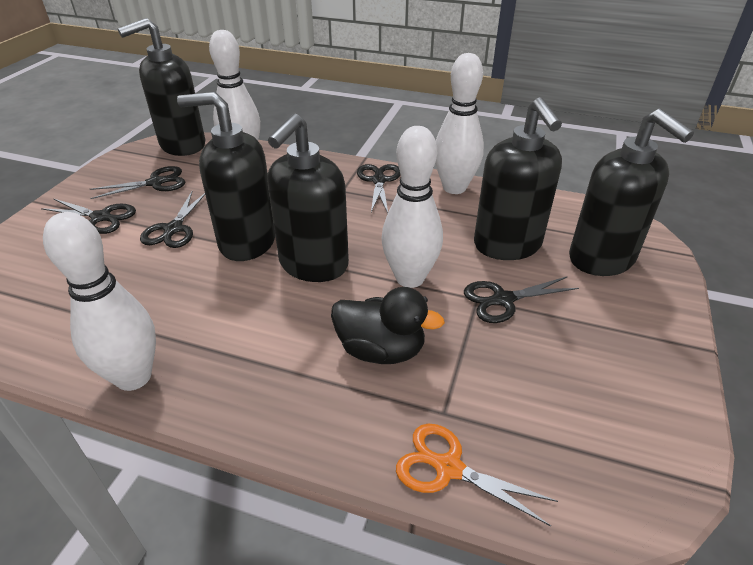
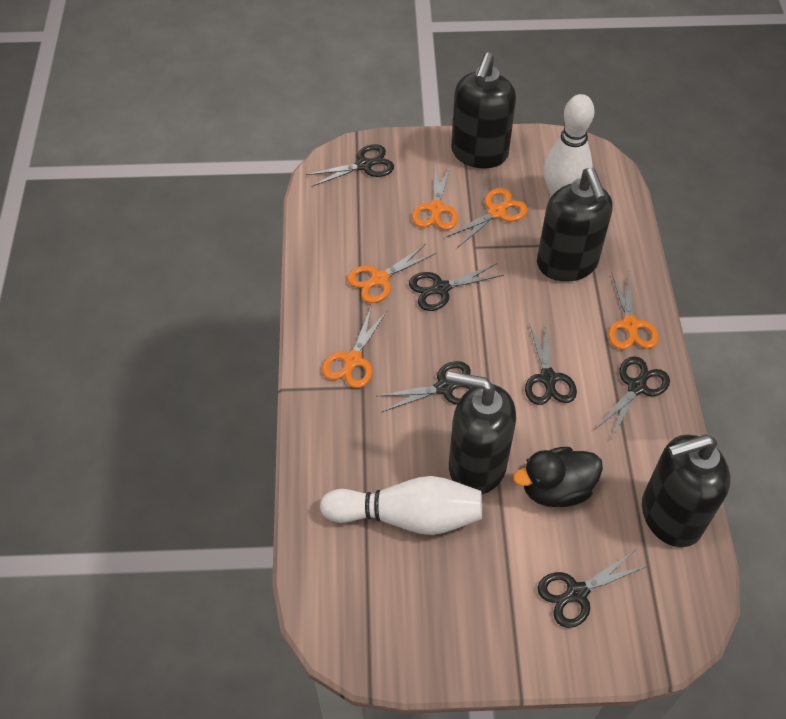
black scissors: [41,198,136,234] [90,166,185,199] [140,192,205,248] [357,164,401,213] [464,276,579,323] = 5 -> [306,144,394,187] [377,361,473,412] [409,263,504,311] [525,322,577,405] [537,550,647,628] [595,356,670,439] = 6
black soap dispenser: [118,18,205,156] [177,92,275,261] [267,113,349,282] [474,97,562,260] [569,109,694,276] = 5 -> [446,371,516,494] [451,53,516,168] [537,168,613,282] [642,434,730,547] = 4
orange scissors: [396,424,558,526] = 1 -> [322,308,387,388] [347,244,436,303] [412,164,458,230] [447,188,528,247] [608,272,659,349] = 5
white bowling pin: [43,212,156,391] [209,30,260,141] [382,126,443,288] [435,53,484,194] = 4 -> [320,476,482,535] [544,94,595,196] = 2

